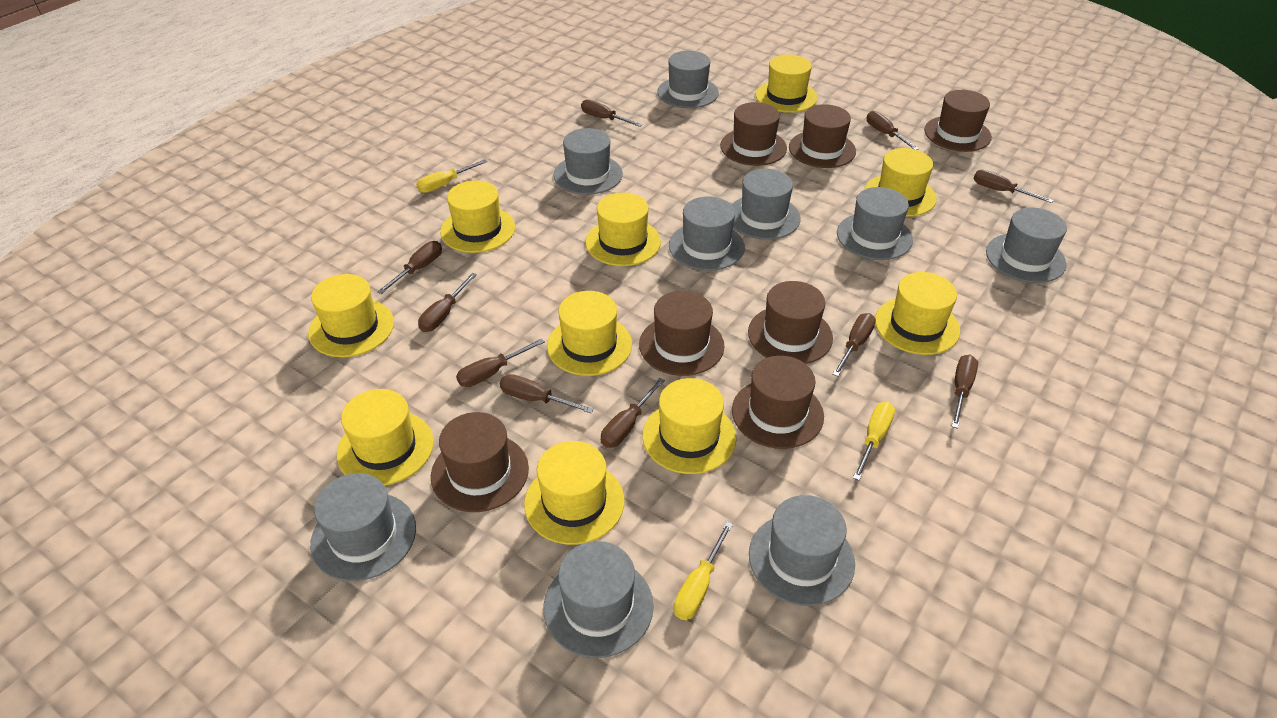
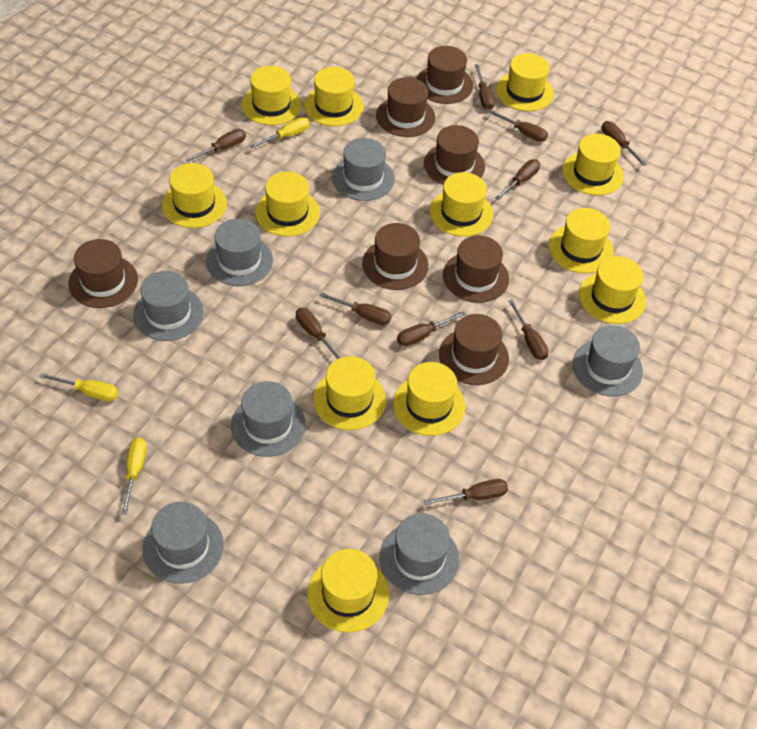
grey hat: [310,473,416,581] [543,541,654,658] [554,128,623,195] [658,51,719,108] [669,196,745,271] [732,169,801,240] [749,495,855,606] [837,187,913,260] [986,208,1067,283] = 9 -> [133,271,204,341] [143,502,224,584] [206,219,273,286] [231,381,305,457] [332,138,395,201] [380,513,459,595] [573,325,643,397] = 7
yellow hat: [308,274,394,357] [337,389,434,486] [440,180,515,253] [524,441,624,545] [547,291,632,376] [585,192,661,266] [642,378,736,474] [756,54,818,113] [864,148,937,217] [875,272,960,355] = 10 -> [162,163,227,228] [242,66,301,125] [255,172,320,237] [304,67,364,126] [307,549,389,632] [313,356,386,430] [393,362,466,436] [430,172,493,237] [496,53,554,111] [549,208,614,274] [562,134,624,196] [579,256,646,324] = 12

